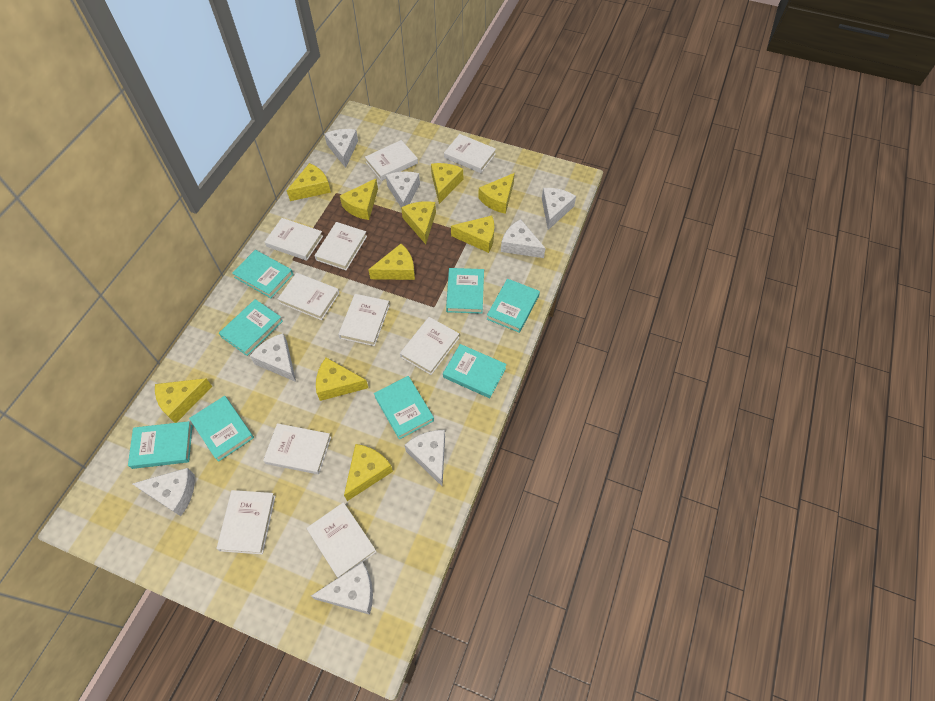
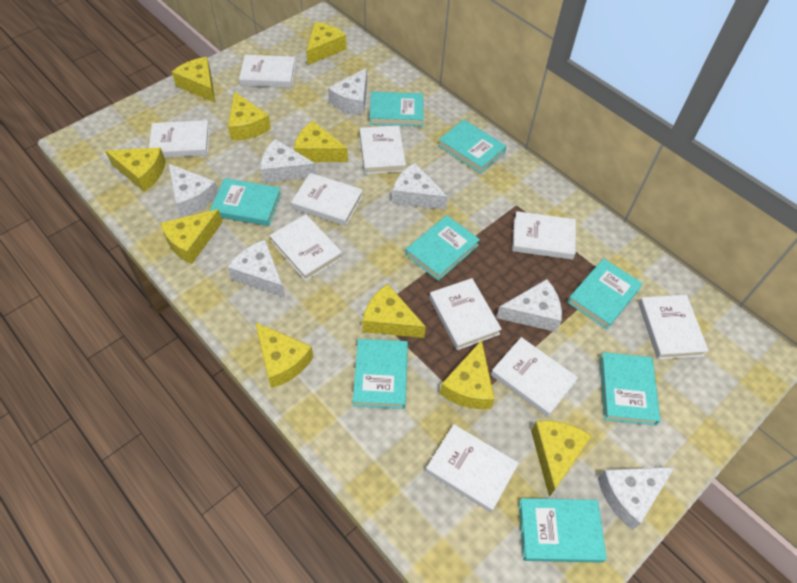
white cheese: [133,468,195,516] [250,333,296,382] [311,562,373,615] [324,129,358,168] [386,171,420,207] [405,430,445,486] [501,219,545,258] [542,188,576,230] = 8 -> [168,163,218,217] [227,240,285,297] [260,139,316,183] [328,68,367,115] [392,163,448,210] [496,279,562,332] [598,467,675,530] = 7

